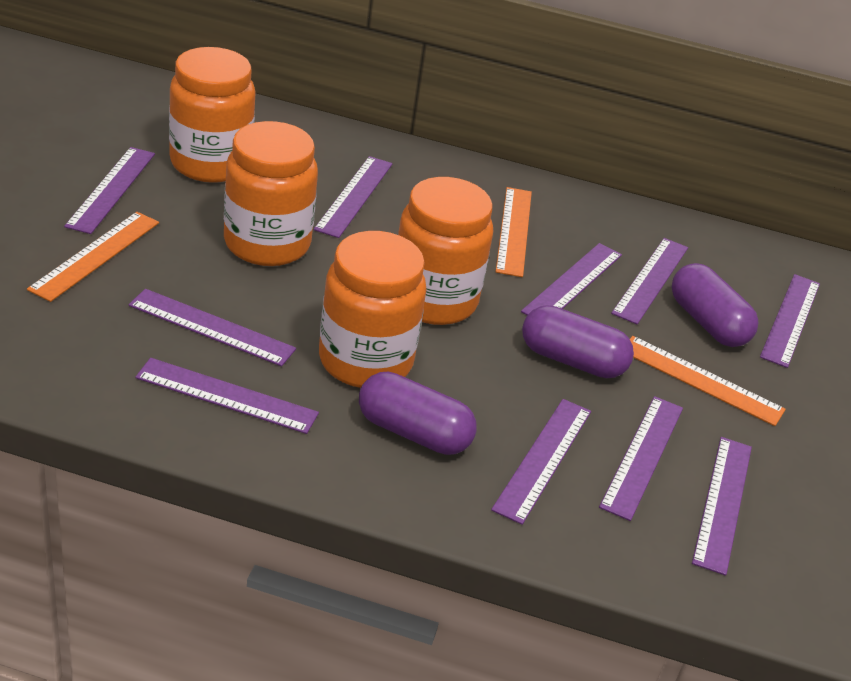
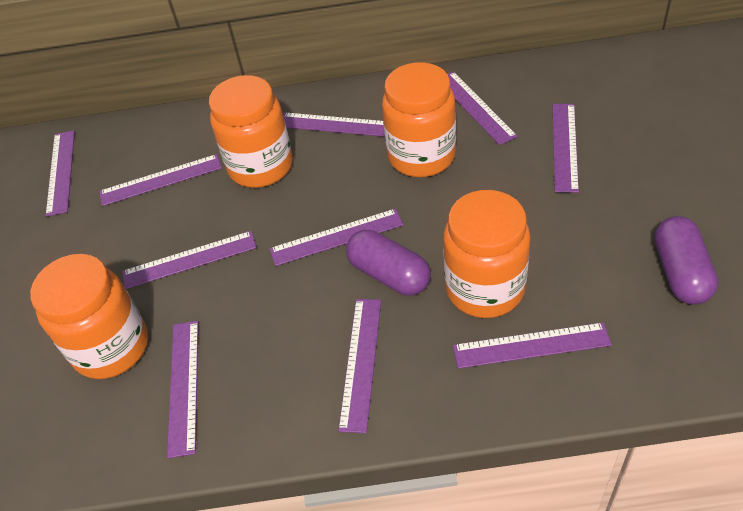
orange ruler: [27,212,159,302] [495,187,532,277] [630,336,786,426] = 3 -> none = 0
purple capsule: [359,372,477,455] [522,305,634,378] [671,263,759,347] = 3 -> [346,230,431,296] [654,216,718,305] = 2

